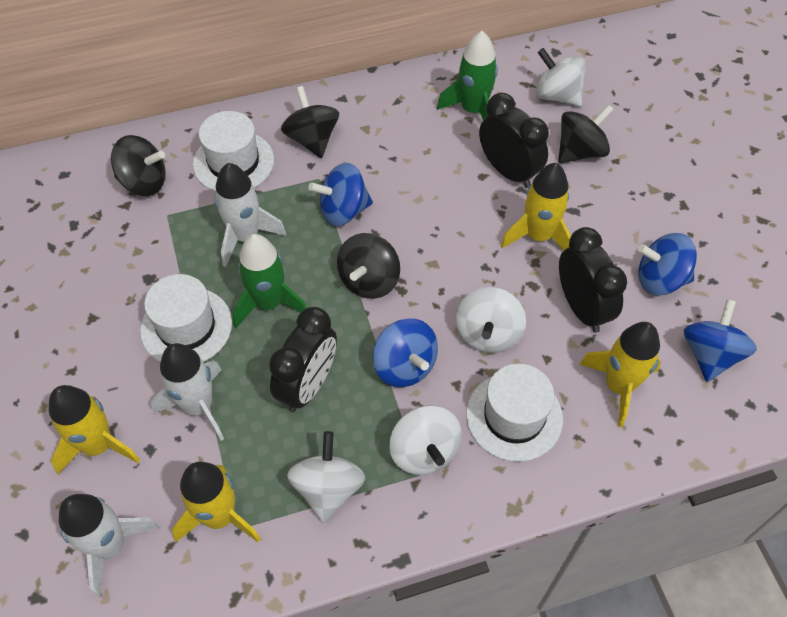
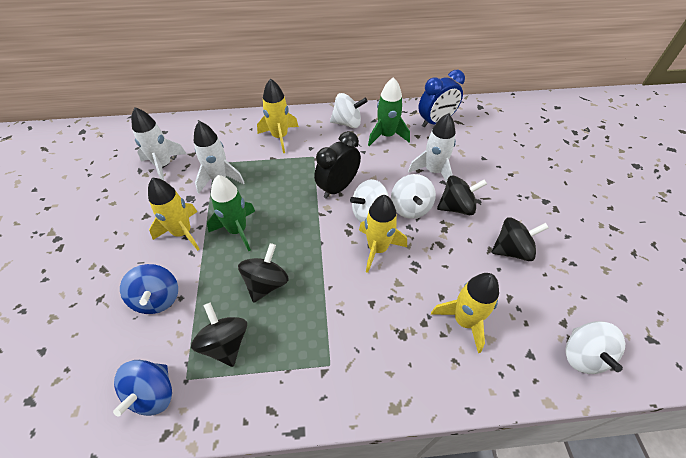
black clock: [269,307,337,412] [479,93,549,188] [559,227,627,333] = 3 -> [314,131,361,199] = 1
blue clock: none = 0 -> [418,70,465,127] = 1
blue spinning top: [308,163,373,226] [373,318,438,387] [638,233,697,295] [684,299,757,382] = 4 -> [113,360,172,416] [120,264,178,314] = 2
white hat: [140,274,232,362] [193,111,274,192] [466,364,563,462] = 3 -> none = 0

